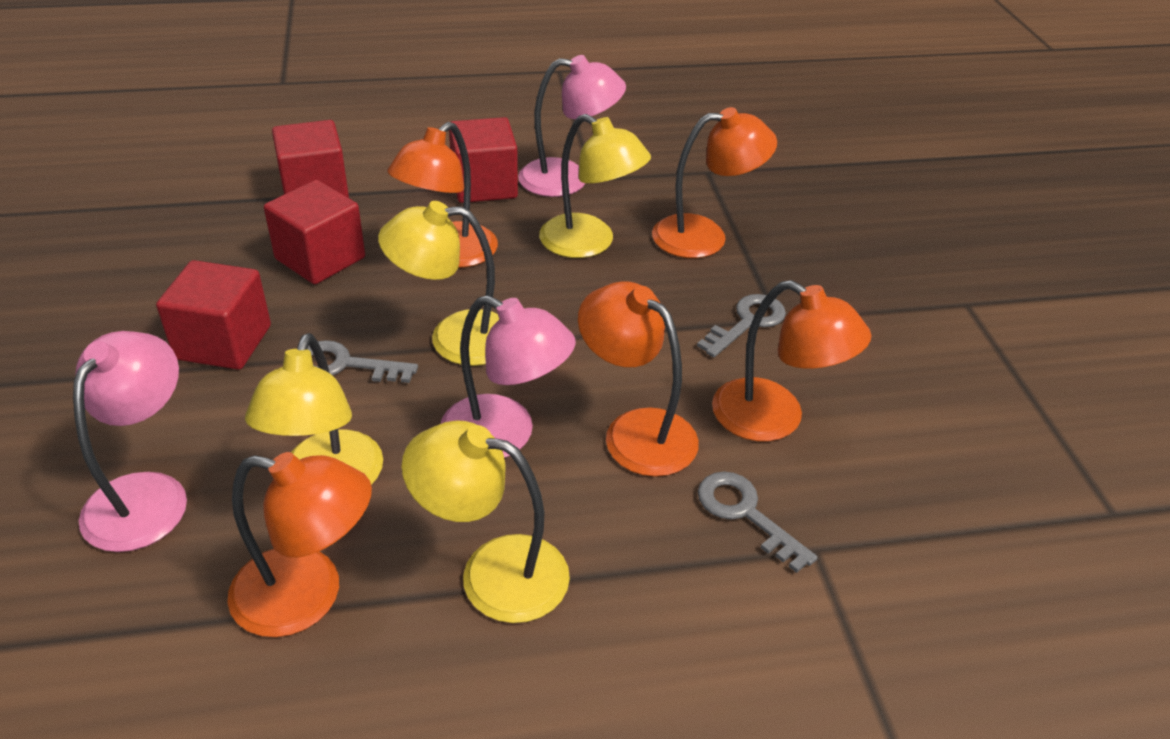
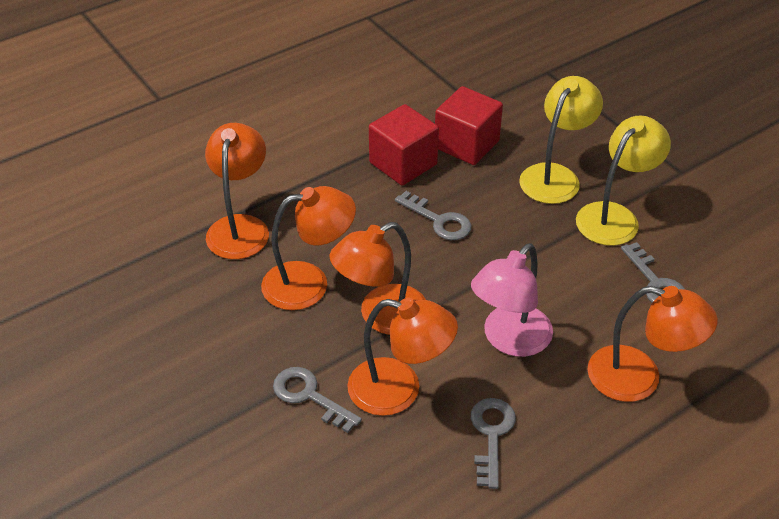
grey key: [307,340,418,383] [697,294,786,357] [698,471,818,573] = 3 -> [273,367,362,433] [395,191,472,240] [471,398,516,489] [621,242,685,303] = 4
pink lamp: [73,331,187,552] [441,295,576,458] [518,55,626,197] = 3 -> [471,243,553,357] = 1
red cube: [156,260,271,370] [264,180,365,284] [272,120,349,198] [449,117,518,203] = 4 -> [369,104,439,186] [435,86,503,165] = 2
yellow lamp: [245,333,383,485] [378,201,499,366] [402,420,570,623] [539,114,651,258] = 4 -> [519,76,603,204] [576,116,671,246] = 2

